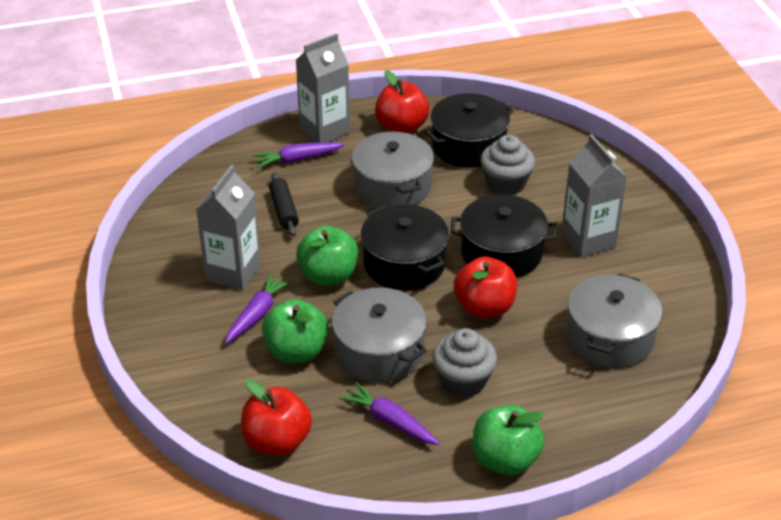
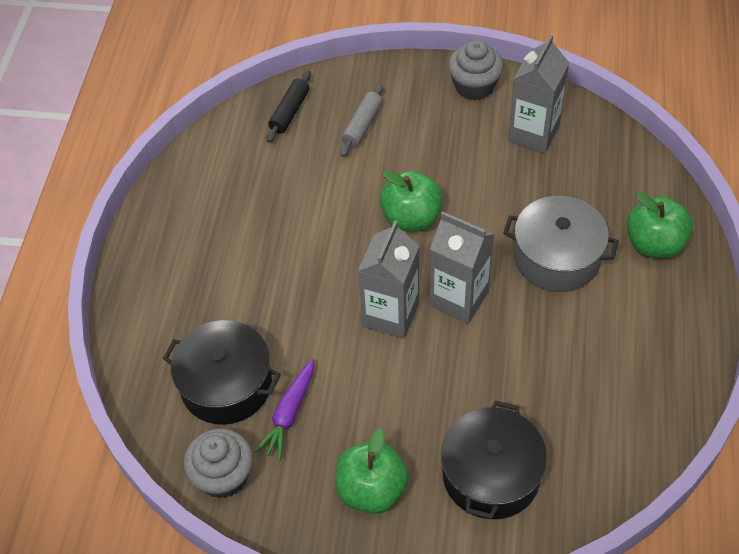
black pot: [361,204,449,290] [425,93,514,168] [450,195,557,278] = 3 -> [163,320,281,425] [441,401,547,519] = 2
grey pot: [332,288,427,382] [352,131,434,208] [567,273,663,368] = 3 -> [503,196,619,292] = 1
grey rolling pin: none = 0 -> [340,84,383,157] = 1
purple carrot: [225,273,292,344] [252,142,345,169] [339,382,440,445] = 3 -> [255,358,314,460] = 1
red apple: [241,379,312,456] [375,70,429,133] [454,256,517,318] = 3 -> none = 0

